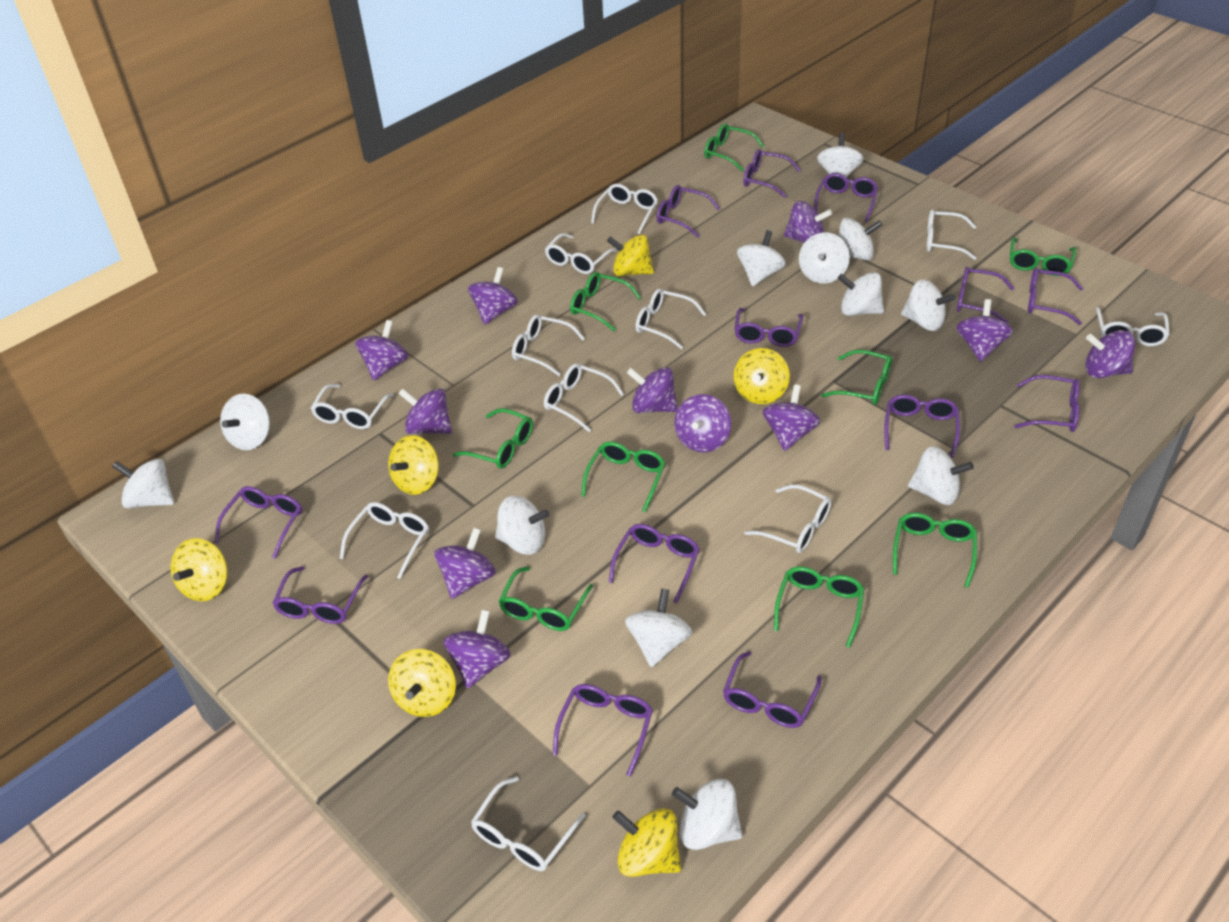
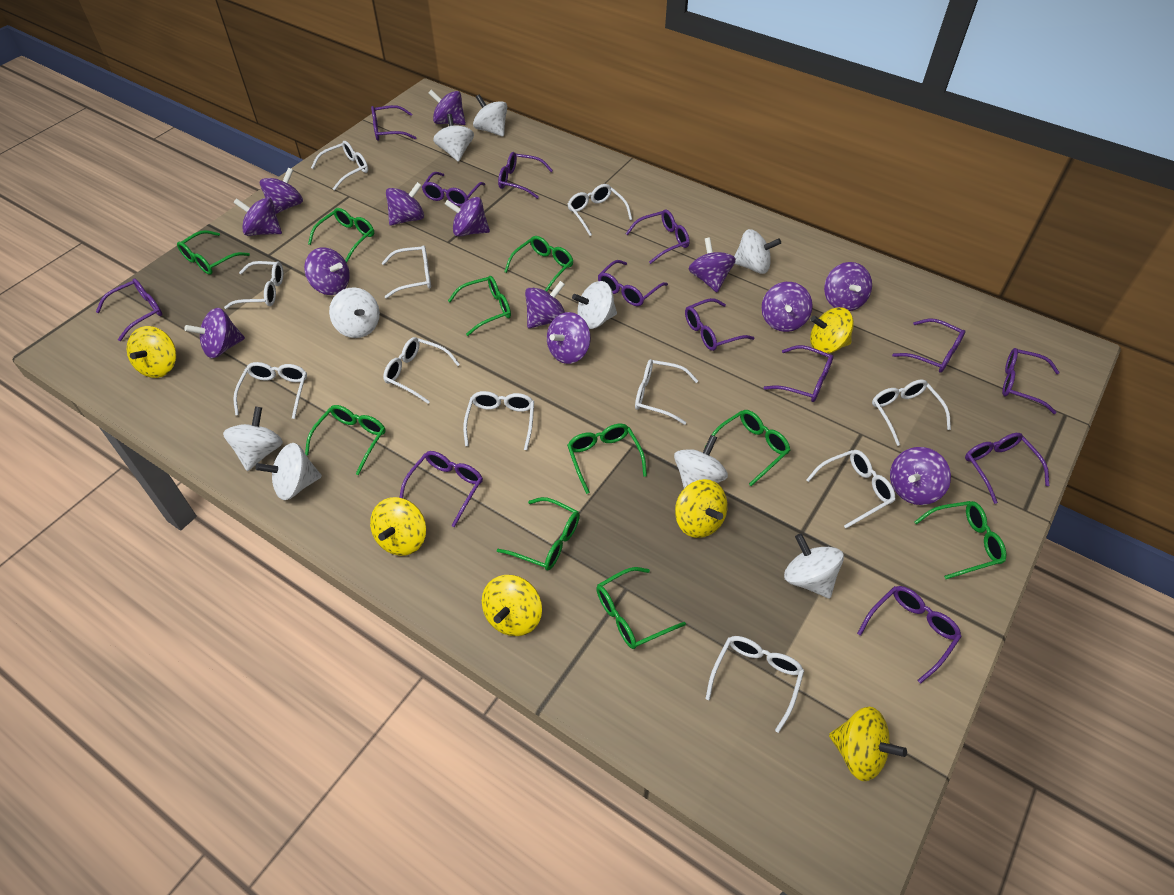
green glasses: [453,408,533,468] [498,567,593,631] [570,272,641,331] [581,442,665,512] [704,124,765,171] [774,566,864,648] [821,349,892,405] [893,513,977,588] [1010,237,1077,276] = 9 -> [177,230,250,275] [305,405,386,475] [308,208,374,262] [448,276,511,336] [497,497,580,570] [504,236,573,291] [567,424,647,494] [596,567,686,649] [705,410,790,486] [914,501,1006,579] = 10
purple spinning top: [355,320,408,380] [398,388,452,434] [435,528,496,599] [443,610,511,689] [468,267,518,325] [627,367,678,413] [674,394,731,452] [763,385,820,451] [784,201,832,243] [956,299,1013,362] [1085,330,1135,378] = 11 -> [184,308,245,358] [233,197,282,236] [260,167,303,214] [304,247,350,295] [386,182,424,226] [428,90,466,125] [445,197,490,237] [525,281,565,328] [547,312,591,364] [689,237,736,292] [762,282,813,332] [824,262,872,311] [890,447,951,505] = 13
white spinning top: [112,459,174,508] [220,394,270,450] [495,496,550,555] [625,588,692,667] [672,779,742,850] [737,230,786,286] [799,232,850,284] [817,133,863,177] [838,218,882,260] [838,272,884,316] [901,280,956,331] [908,446,974,505] = 12 -> [223,406,283,471] [255,443,322,500] [329,287,380,338] [433,114,474,162] [473,94,507,137] [572,281,617,329] [674,435,728,488] [734,229,781,274] [784,533,844,598] = 9

